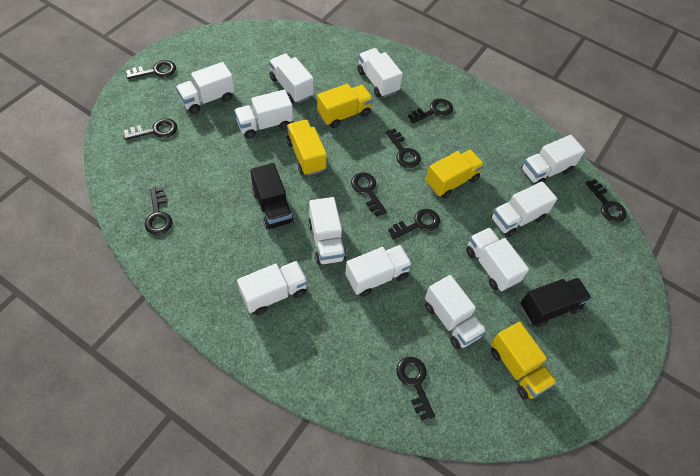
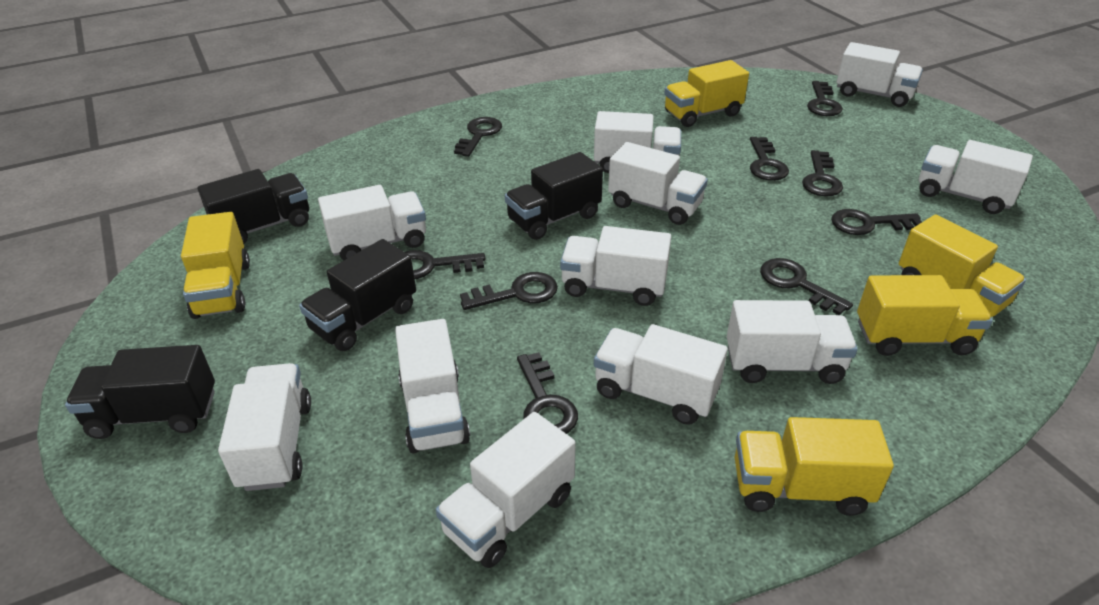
black truck: [250,163,294,230] [521,278,592,327] = 2 -> [65,345,215,439] [198,169,309,244] [299,239,416,351] [505,152,603,240] = 4
yellow truck: [286,120,327,176] [317,84,373,128] [425,150,485,199] [491,322,557,399] = 4 -> [181,212,250,319] [664,60,749,127] [735,417,894,516] [857,275,993,356] [899,214,1026,317] = 5

